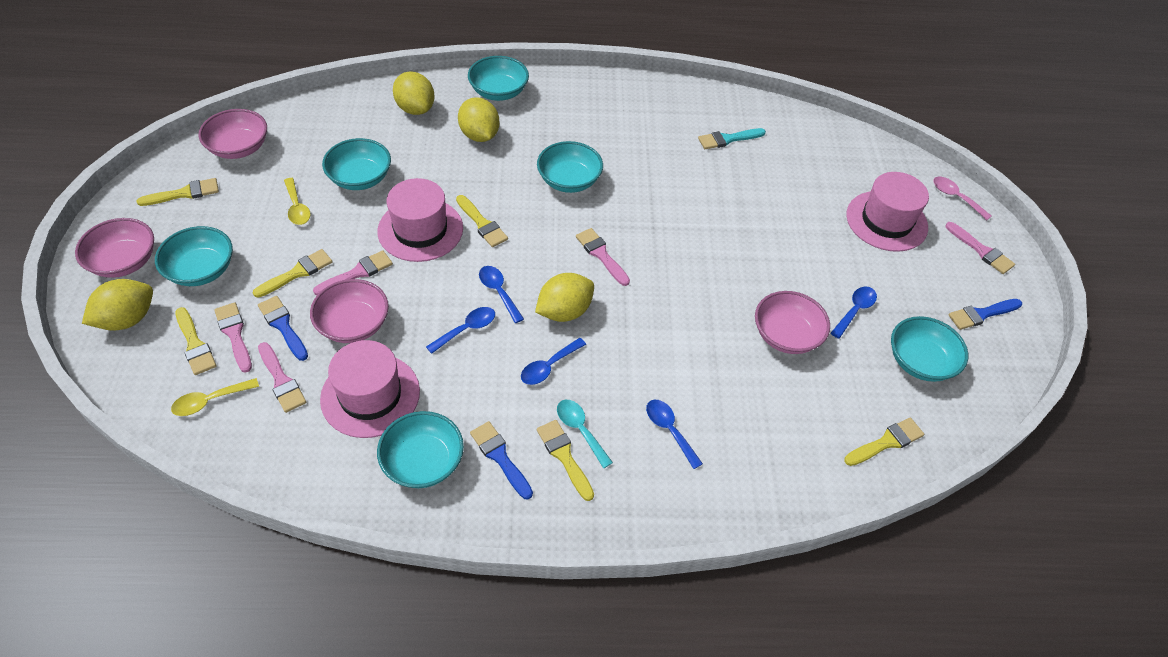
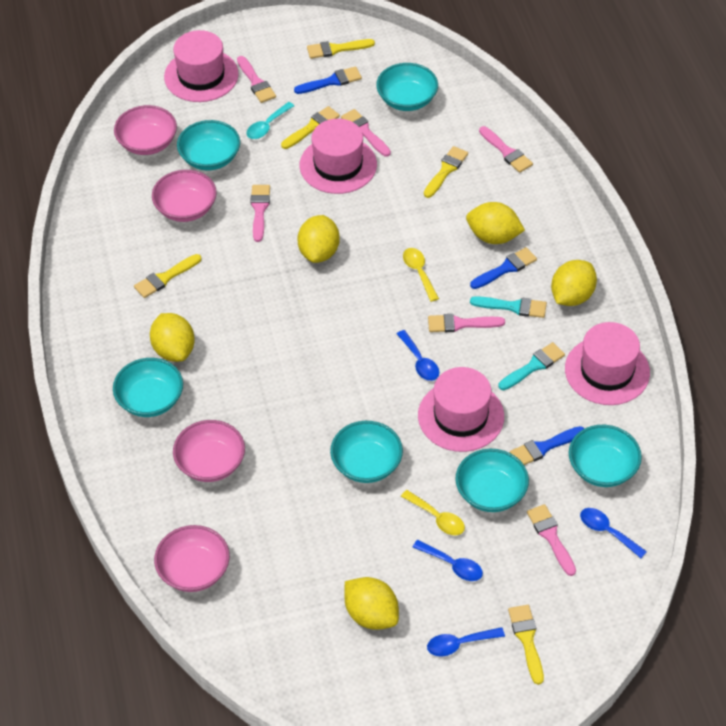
blue spoon: [426,307,495,354] [479,266,524,323] [521,338,586,385] [646,400,703,469] [831,287,877,339] = 5 -> [397,330,439,381] [413,540,483,581] [427,627,505,656] [580,508,647,558] = 4
pink brush: [214,302,252,373] [258,342,306,413] [313,250,393,295] [576,228,630,286] [946,222,1015,274] = 5 -> [237,56,276,103] [250,185,270,242] [341,109,391,157] [428,314,505,332] [479,126,533,173] [527,504,576,576] = 6
pink hat: [320,340,420,438] [377,178,463,262] [846,172,929,252] = 3 -> [164,30,239,102] [300,119,377,194] [418,367,504,452] [565,322,650,405] = 4
pink spoon: [933,177,992,220] = 1 -> none = 0
turquoise brush: [698,128,766,149] = 1 -> [470,296,547,318] [498,342,565,390] = 2
yellow brush: [136,178,219,206] [175,307,216,375] [253,249,332,298] [456,195,508,247] [537,420,594,501] [844,417,924,466] = 6 -> [134,254,201,298] [281,106,340,149] [307,39,375,59] [424,146,468,198] [508,605,544,685] = 5
yellow lemon: [82,279,153,331] [393,71,435,115] [458,97,499,142] [535,273,594,322] = 4 -> [150,313,195,362] [297,215,340,263] [345,577,399,630] [466,202,525,244] [551,260,597,306] = 5

